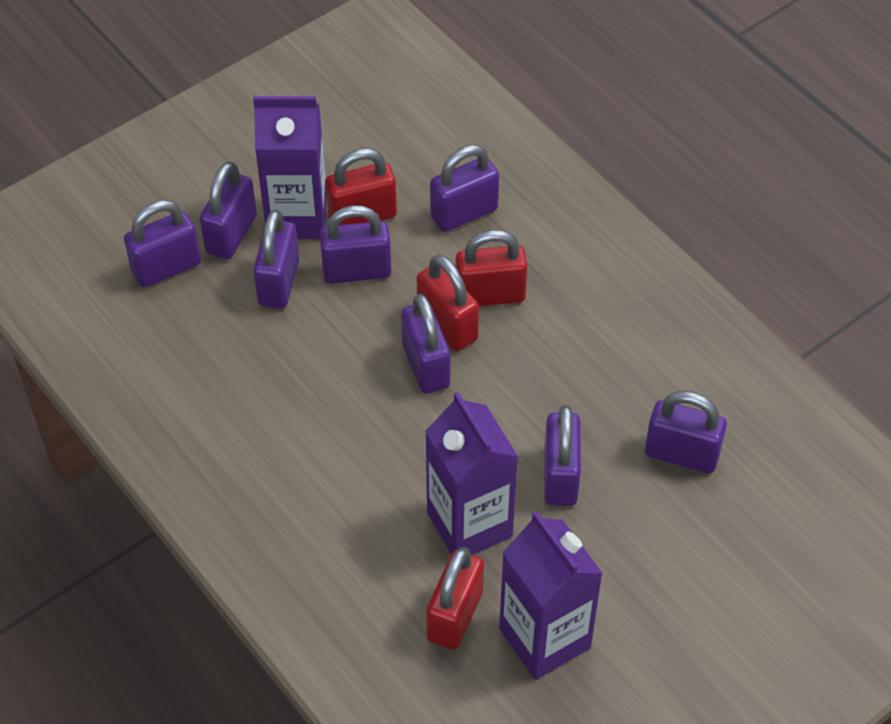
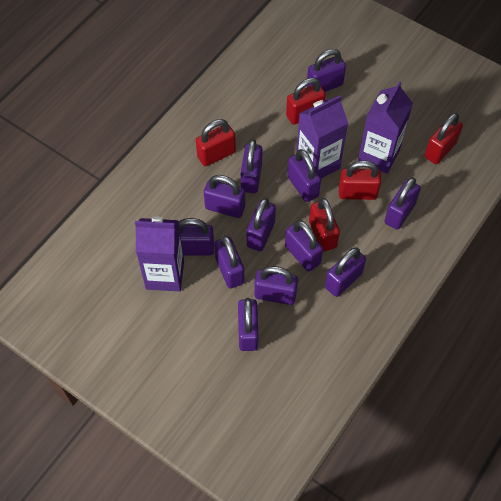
purple padlock: [124,200,201,287] [200,162,257,259] [253,209,299,308] [319,205,392,284] [401,294,450,394] [430,145,499,232] [544,405,581,506] [645,391,727,473] = 8 -> [178,218,214,256] [204,175,245,218] [214,235,244,289] [238,298,258,351] [241,140,262,193] [247,198,276,251] [254,266,298,305] [285,220,323,271] [287,149,321,202] [307,49,346,92] [325,247,366,297] [384,177,421,230] = 12
red padlock: [326,148,397,225] [417,255,479,351] [426,547,484,650] [456,230,528,306] = 4 -> [196,119,236,166] [286,78,326,125] [309,198,340,251] [339,161,381,200] [424,113,463,164] = 5

